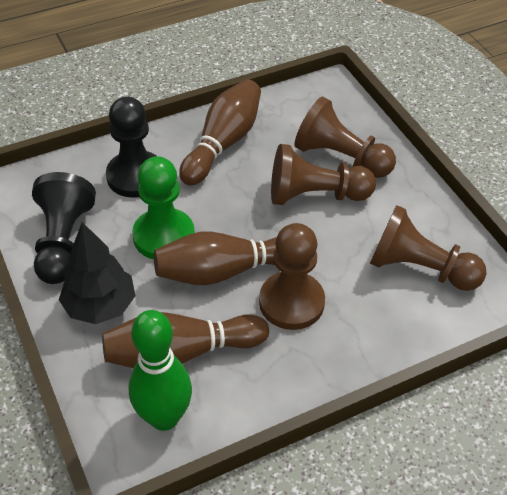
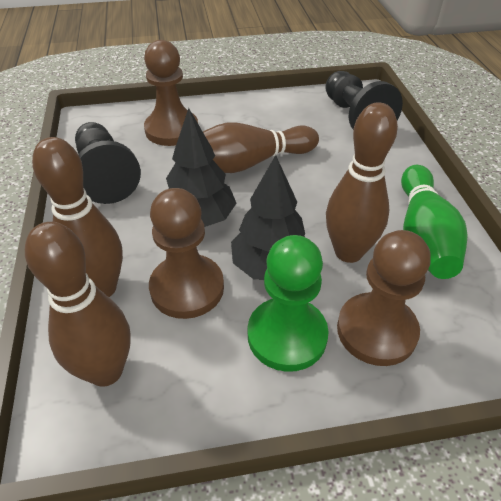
black tree: [59,222,135,324] = 1 -> [166,108,236,227] [231,155,305,280] = 2
brown bowling pin: [102,312,269,368] [154,232,277,285] [179,79,261,185] = 3 -> [25,222,131,387] [32,137,123,297] [203,122,319,173] [326,102,398,263] = 4
brown pawn: [259,223,325,330] [271,144,376,205] [294,97,396,178] [370,205,487,291] = 4 -> [144,40,198,146] [149,188,224,319] [337,230,431,366] = 3

